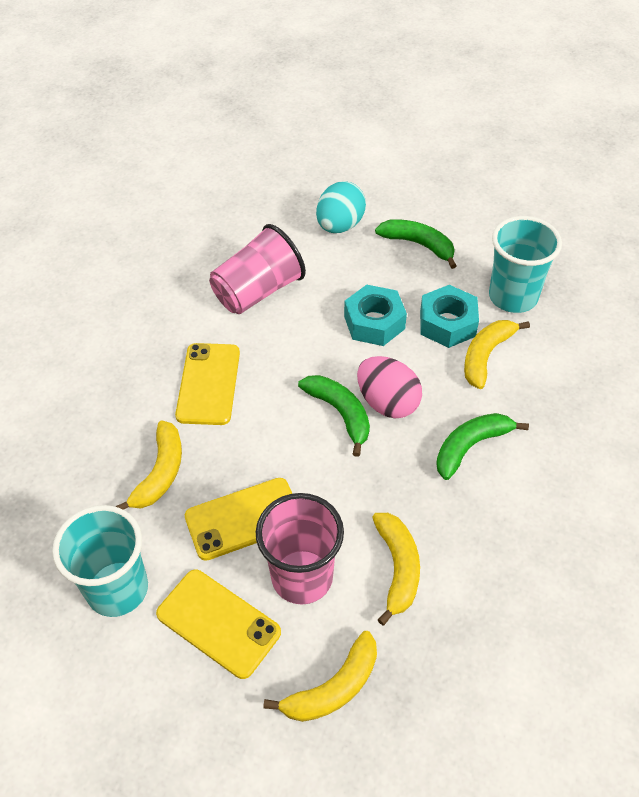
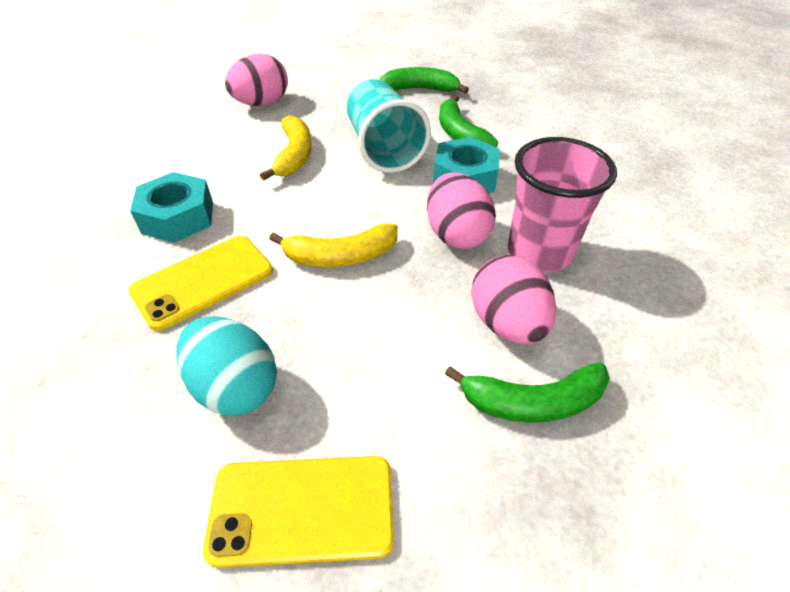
pink cup: [209,224,306,314] [256,493,344,605] = 2 -> [508,137,617,272] = 1
pink egg: [357,356,422,418] = 1 -> [225,53,288,106] [427,172,496,249] [471,255,556,344] = 3
turquoise cup: [52,505,148,617] [489,216,562,313] = 2 -> [347,79,431,173] = 1
yellow banana: [115,421,182,510] [263,631,377,722] [372,513,420,625] [464,320,530,389] = 4 -> [260,115,312,180] [269,223,398,267] = 2
yellow phone: [156,569,281,679] [175,343,240,425] [185,478,292,561] = 3 -> [128,236,273,331] [203,456,394,568] = 2

